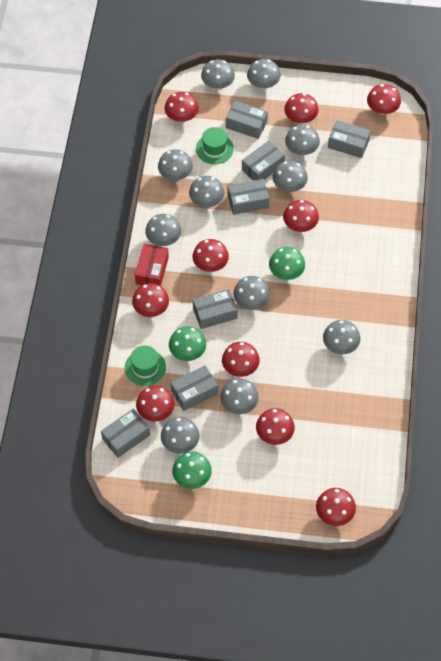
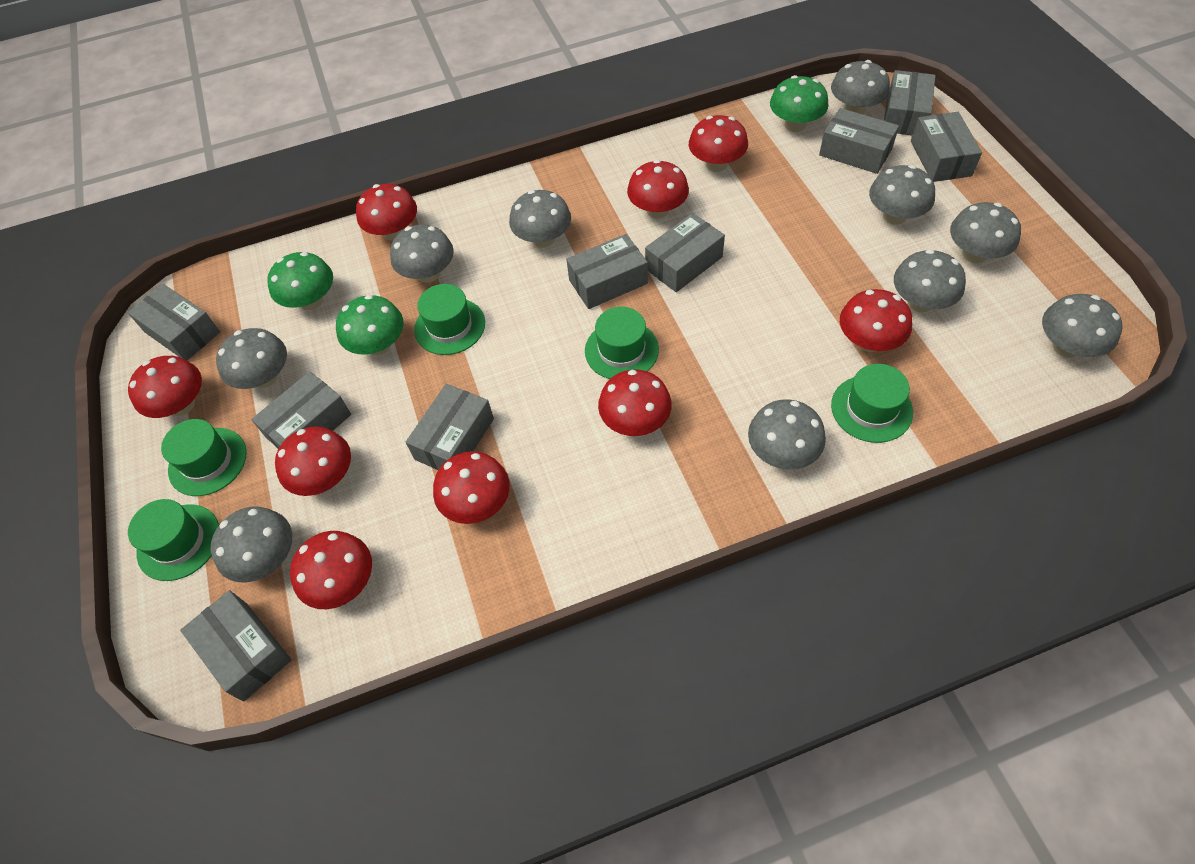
green hat: [125,346,166,386] [196,127,234,164] = 2 -> [128,499,219,581] [161,419,247,496] [414,284,485,355] [585,307,659,379] [831,364,913,443] = 5
grey box: [101,408,150,458] [171,365,218,411] [193,289,237,329] [226,101,268,139] [228,179,269,215] [242,141,285,181] [328,120,371,158] = 7 -> [128,284,220,361] [180,590,291,702] [251,371,351,449] [406,384,494,470] [566,234,648,309] [645,213,725,292] [819,108,899,174] [884,70,936,135] [911,112,982,182] = 9
grey mushroom: [145,214,181,246] [158,149,193,180] [161,417,200,454] [189,176,224,207] [201,59,235,90] [220,378,259,414] [233,276,270,310] [247,59,281,89] [273,161,308,192] [285,125,320,155] [323,320,360,354] = 11 -> [211,507,292,582] [216,328,287,389] [390,224,454,283] [509,190,571,248] [748,399,826,470] [831,60,890,115] [869,165,935,225] [894,249,966,312] [950,202,1021,263] [1042,294,1122,358] = 10
red box: [135,244,169,286] = 1 -> none = 0
red mushroom: [132,283,169,317] [136,385,174,421] [164,92,199,122] [192,239,229,272] [222,342,260,377] [256,408,295,445] [283,200,319,232] [284,93,319,124] [316,488,356,526] [367,84,401,115] = 10 -> [128,356,202,418] [275,426,351,496] [290,531,372,609] [356,184,417,240] [433,451,510,524] [598,370,672,436] [627,160,689,219] [689,115,748,172] [840,289,912,352] = 9

